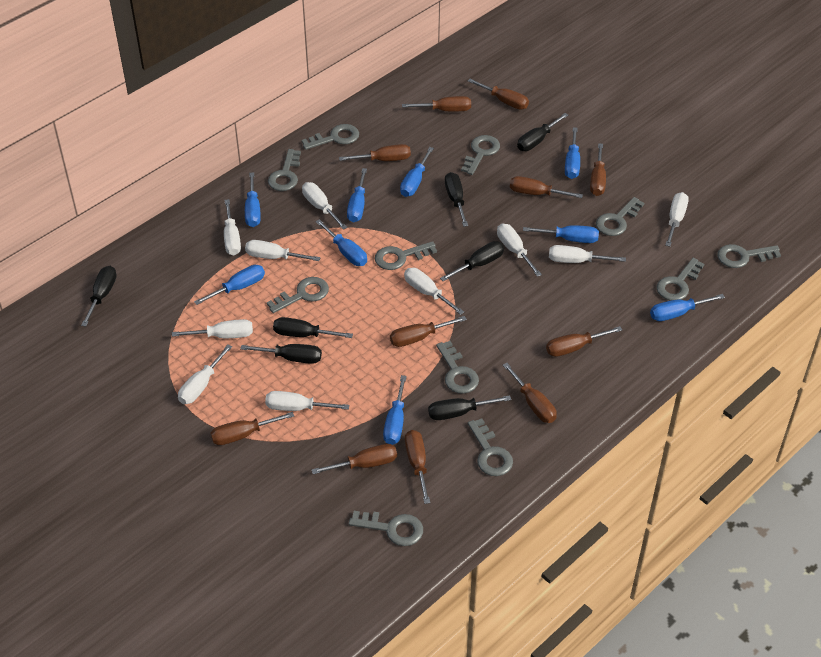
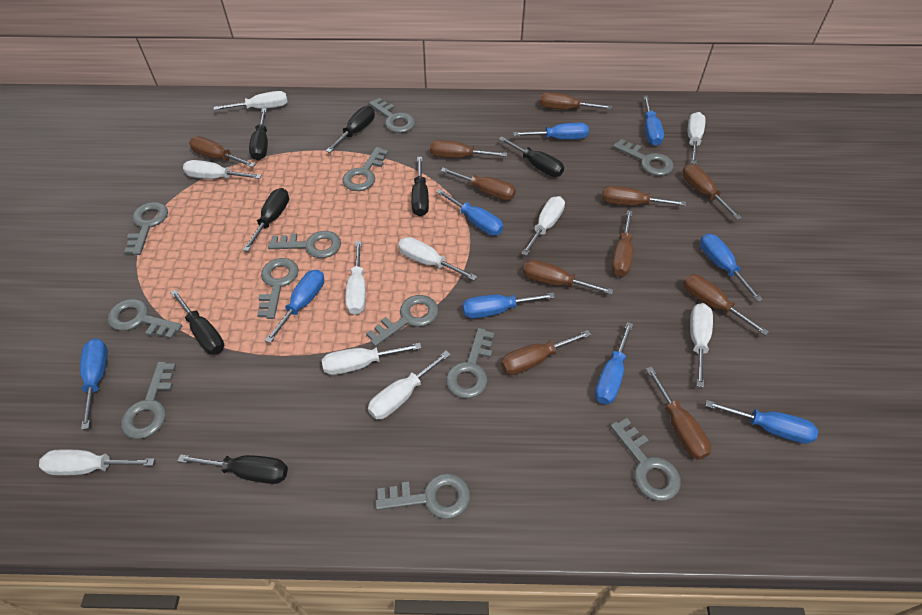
grey key: [267,277,329,313] [268,149,301,191] [302,124,359,150] [349,511,423,546] [375,241,437,270] [436,341,479,394] [461,135,500,175] [468,418,513,476] [596,197,644,236] [656,258,704,301] [717,244,781,268] = 11 -> [108,299,182,339] [121,362,176,439] [124,202,168,255] [257,258,299,319] [268,231,341,258] [342,147,388,191] [366,295,439,347] [369,98,415,133] [375,473,470,519] [446,328,494,398] [610,418,681,501] [613,139,674,176] = 12

